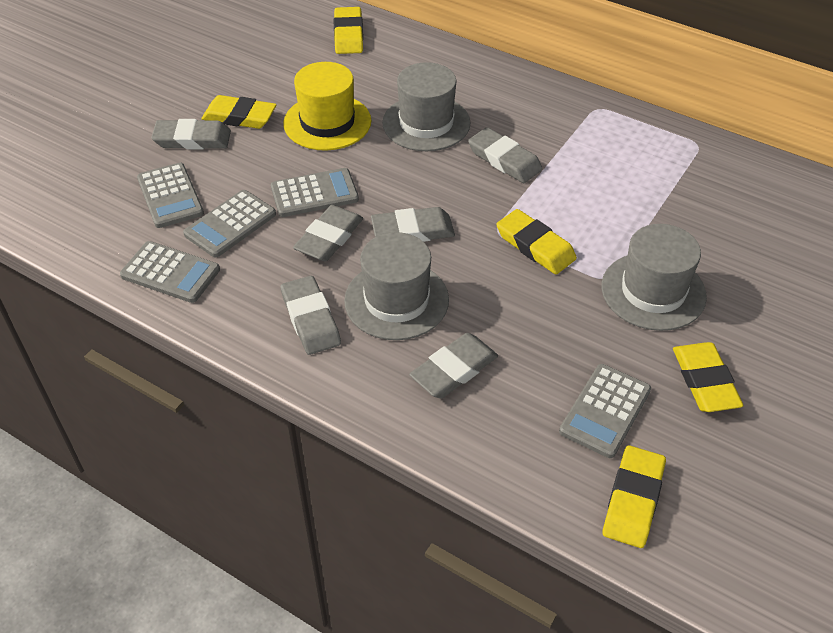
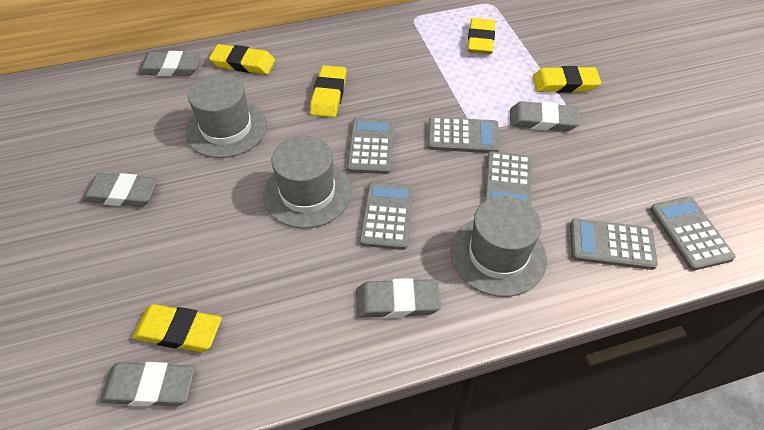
grey calculator: [120,241,220,303] [137,163,204,228] [183,190,276,258] [271,168,359,217] [559,364,651,458] = 5 -> [347,118,394,174] [359,182,414,250] [428,117,500,153] [484,151,532,205] [570,219,658,270] [650,197,735,271] = 6
grey eraser: [151,119,231,149] [281,276,341,355] [293,205,363,261] [371,207,455,242] [409,333,498,398] [468,127,543,183] = 6 -> [82,173,158,207] [100,362,195,407] [138,51,201,76] [356,278,441,318] [510,101,580,131] = 5
yellow hat: [283,62,371,151] = 1 -> none = 0

